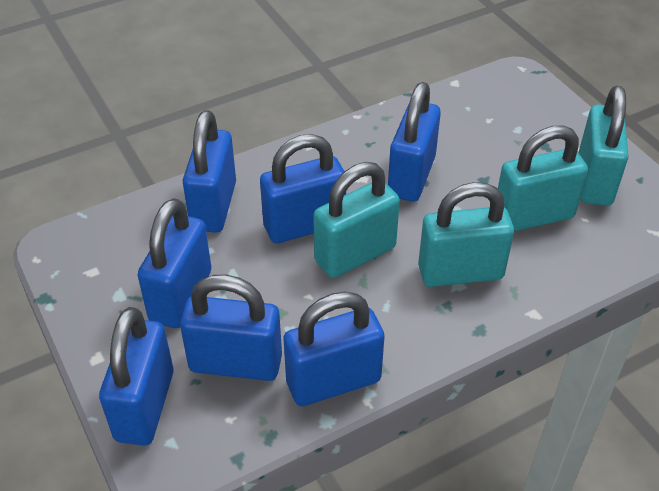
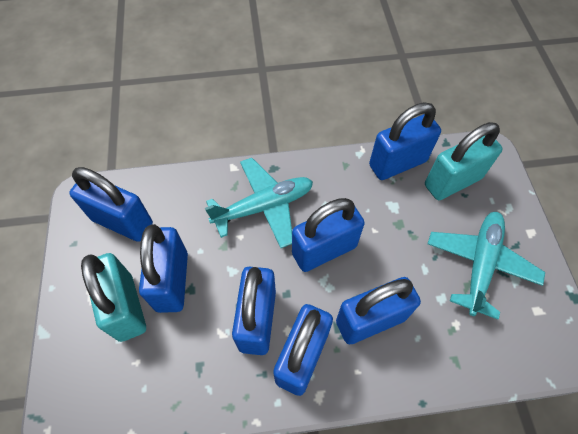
turquoise padlock: [313,162,400,278] [418,182,514,287] [498,126,588,231] [578,86,629,206] = 4 -> [81,253,146,342] [425,122,503,200] = 2
turquoise plane: none = 0 -> [205,158,313,248] [428,212,545,319] = 2

